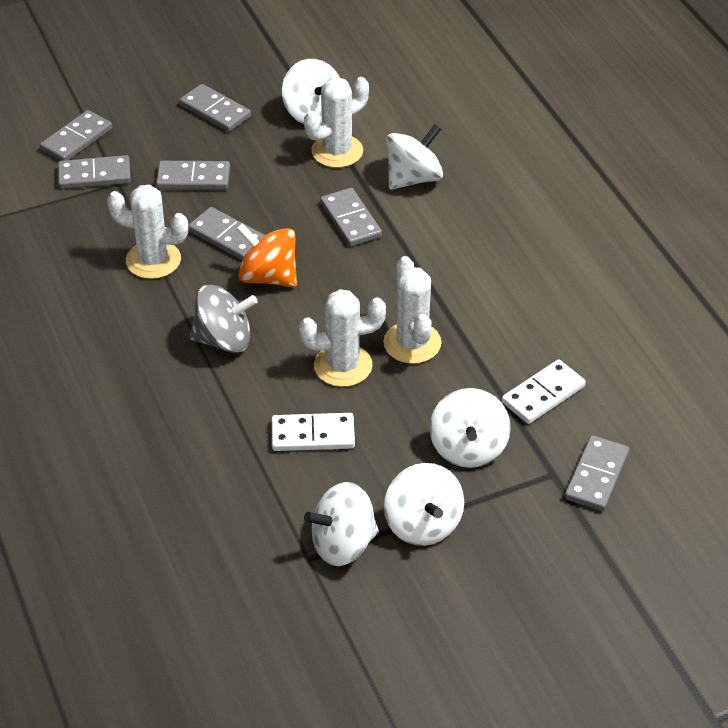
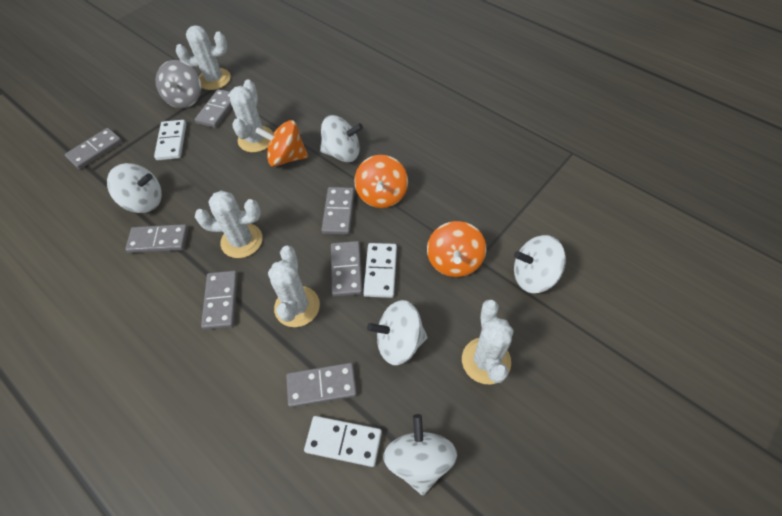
orange spinning top: [236,223,297,287] = 1 -> [255,120,308,167] [354,155,408,208] [427,221,486,277] = 3
white cactus: [107,185,188,279] [299,289,386,387] [304,77,369,168] [383,256,441,364] = 4 -> [176,25,231,90] [195,191,263,258] [229,79,273,152] [268,246,320,327] [462,299,513,384] = 5
white domino: [272,413,355,451] [502,360,586,424] = 2 -> [154,120,186,160] [304,416,382,467] [363,243,397,298] = 3

